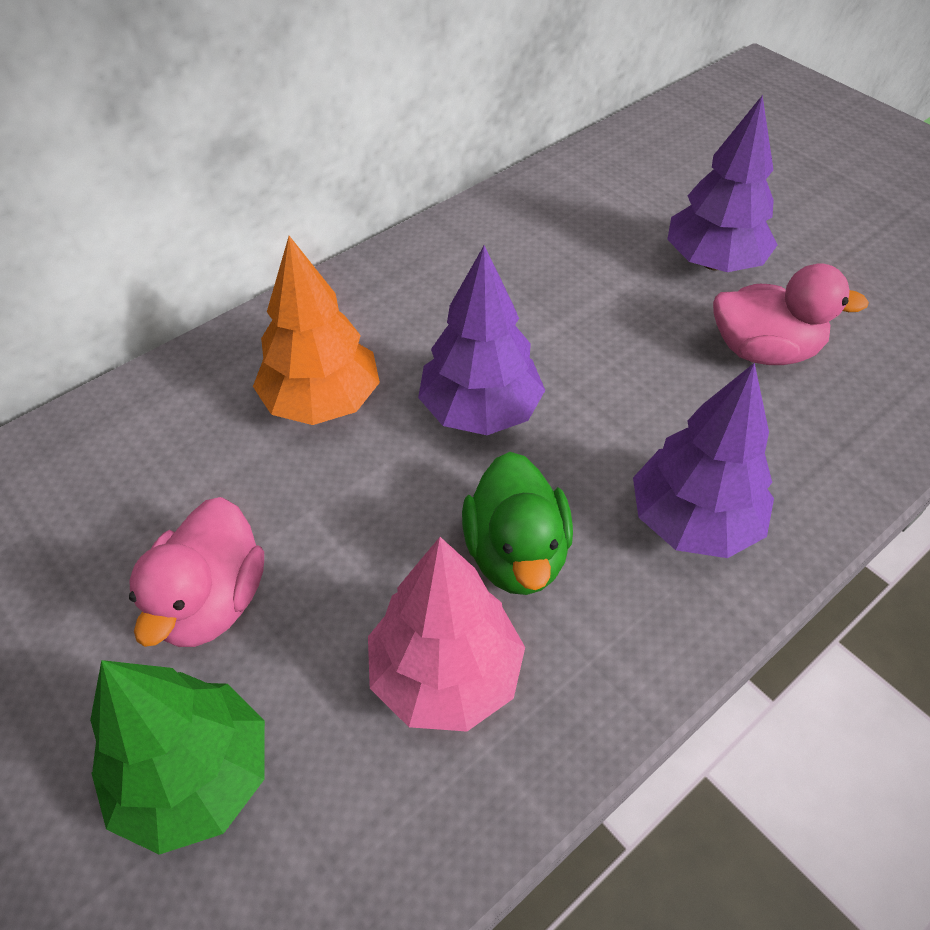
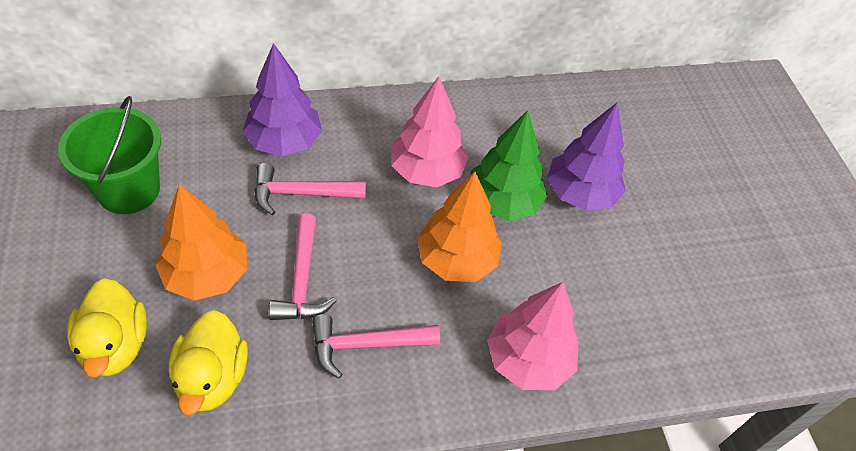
green bucket: none = 0 -> [58,96,161,214] = 1
green duck: [462,452,573,595] = 1 -> none = 0
orange tree: [253,236,380,425] = 1 -> [155,184,247,301] [417,172,502,282] = 2
pink duck: [129,497,264,647] [713,264,869,365] = 2 -> none = 0
pink hammer: none = 0 -> [255,163,366,216] [269,214,336,320] [312,314,440,379] = 3
pink tree: [368,537,525,731] = 1 -> [391,76,469,187] [487,282,578,390] = 2
purple tree: [418,245,545,435] [633,363,774,558] [667,95,778,272] = 3 -> [243,43,322,156] [547,102,626,211] = 2
yellow duck: none = 0 -> [67,278,147,377] [169,310,248,415] = 2

